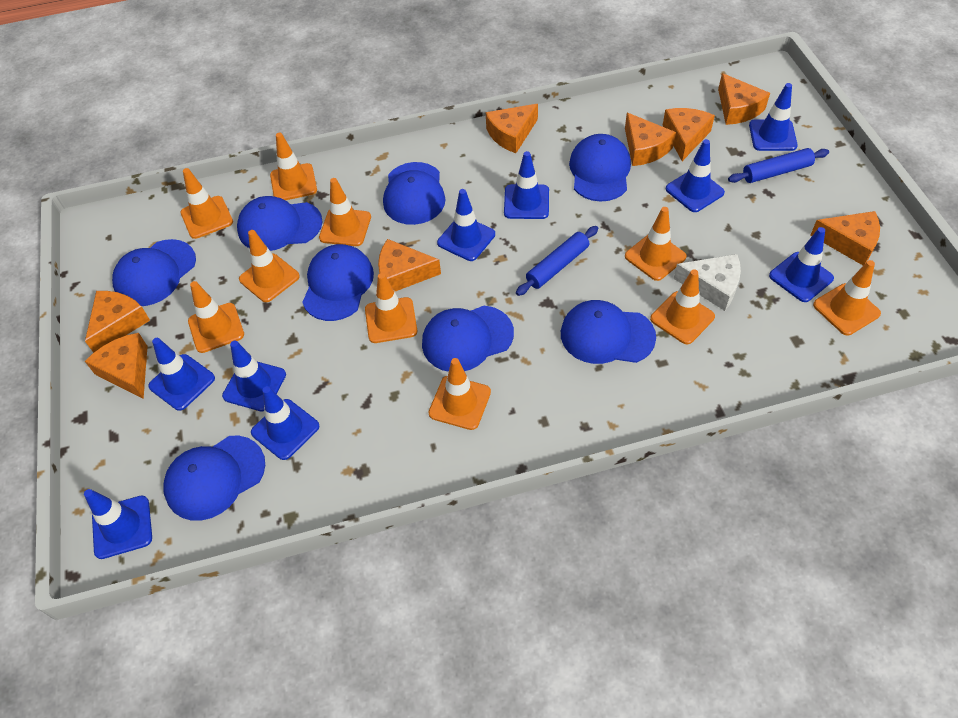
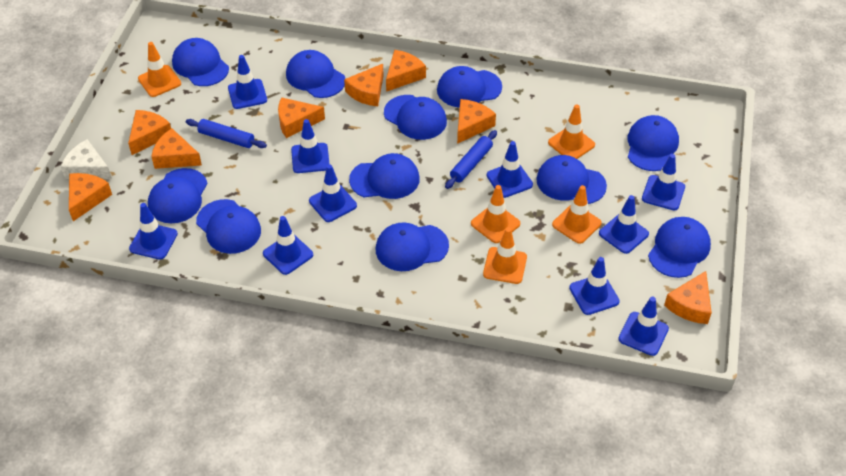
blue cap: [112,239,196,306] [163,436,265,521] [237,196,323,251] [302,244,374,321] [383,162,446,225] [422,306,514,372] [561,300,656,364] [569,134,631,202] = 8 -> [148,168,208,223] [172,38,229,86] [196,199,261,254] [286,50,345,98] [349,153,420,199] [376,223,449,271] [384,95,447,140] [437,66,502,107] [536,155,607,204] [628,115,679,171] [648,217,711,278] = 11
blue traffic cone: [84,489,152,559] [148,338,215,411] [222,341,286,412] [251,386,319,460] [437,189,495,261] [504,151,549,219] [666,139,725,212] [749,83,798,151] [769,227,834,302] = 9 -> [129,203,178,260] [228,55,267,109] [263,216,313,275] [291,119,329,173] [309,164,357,222] [486,141,533,198] [569,257,620,315] [599,195,649,254] [618,297,669,356] [642,154,685,210] = 10
orange traffic cone: [181,168,233,239] [188,281,244,353] [239,230,300,302] [270,133,317,200] [319,178,371,246] [365,273,417,343] [428,358,491,430] [625,207,687,281] [650,269,715,344] [813,260,881,335] = 10 -> [138,42,181,97] [471,185,520,243] [483,227,527,284] [548,105,595,159] [552,185,602,244] = 5

